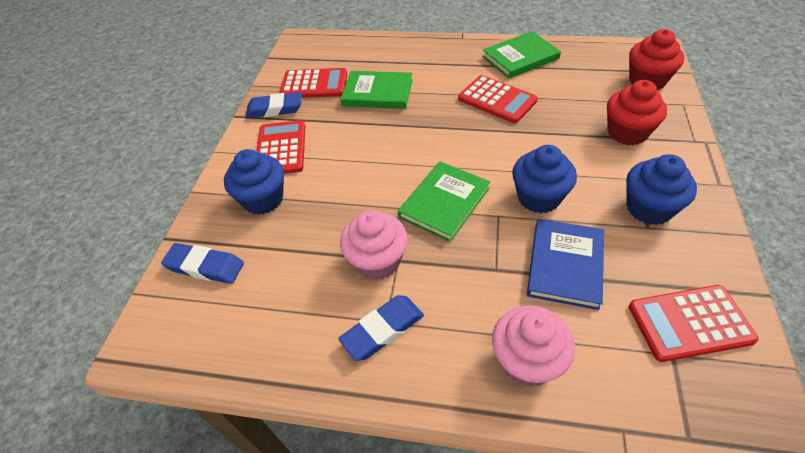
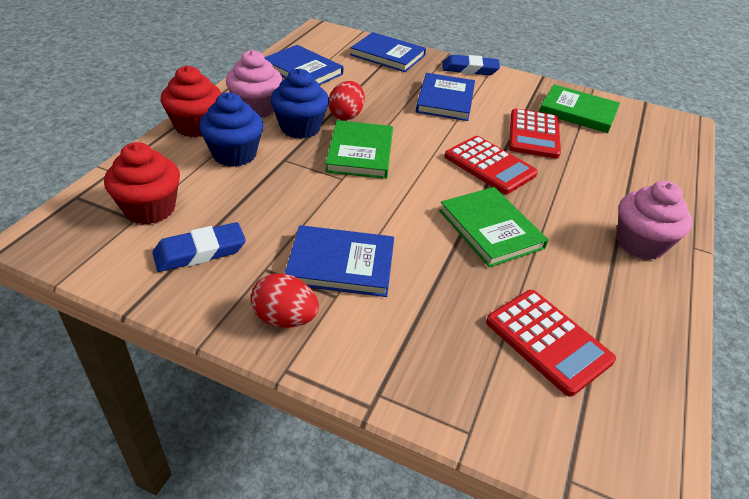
blue book: [527,219,604,310] = 1 -> [264,45,344,85] [285,225,394,297] [350,32,426,72] [416,73,475,121] = 4
blue cupcake: [224,149,284,215] [512,145,577,213] [626,154,697,225] = 3 -> [199,92,264,167] [270,68,329,139] = 2
blue eraser: [161,243,244,284] [246,92,302,118] [338,295,424,361] = 3 -> [153,222,246,272] [442,54,500,75] = 2
red calculator: [256,120,305,174] [279,68,347,98] [458,75,538,123] [629,285,759,362] = 4 -> [444,136,538,194] [486,290,616,397] [509,109,561,159] = 3
red egg: none = 0 -> [251,273,319,328] [328,81,365,120] = 2

